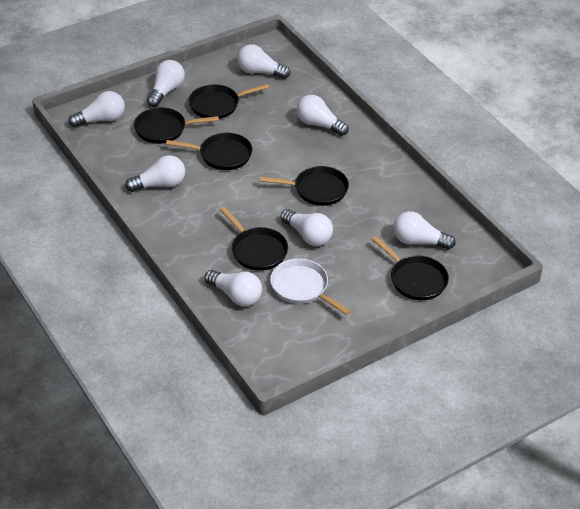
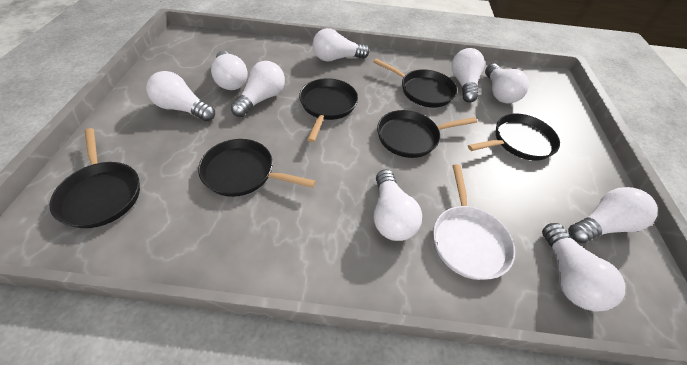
white light bulb: [68,91,125,128] [125,155,185,192] [147,60,185,107] [204,270,262,306] [237,44,290,79] [280,209,333,246] [296,95,349,136] [393,211,456,250] = 8 -> [146,71,215,121] [211,51,248,90] [231,61,285,117] [313,28,370,61] [374,169,422,241] [451,48,485,103] [485,64,529,104] [542,223,626,312] [568,187,658,243] = 9

